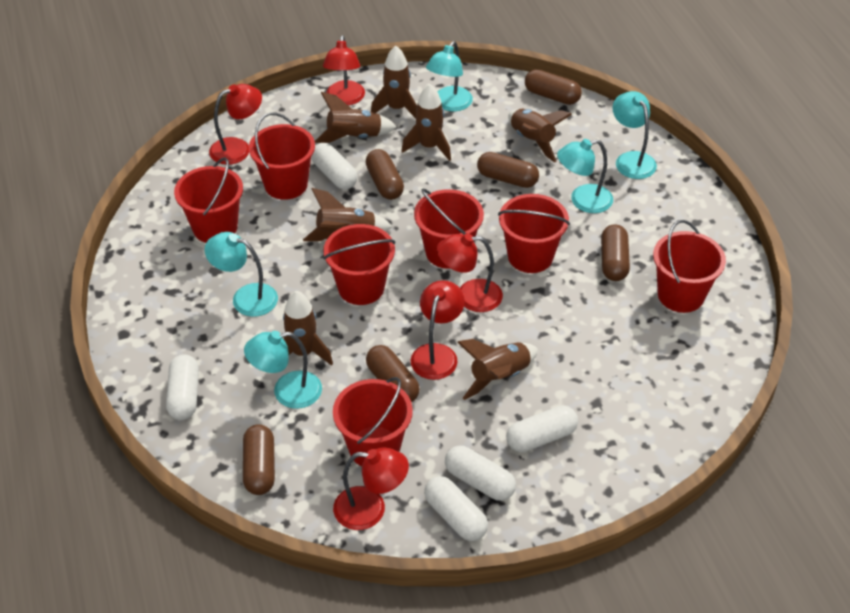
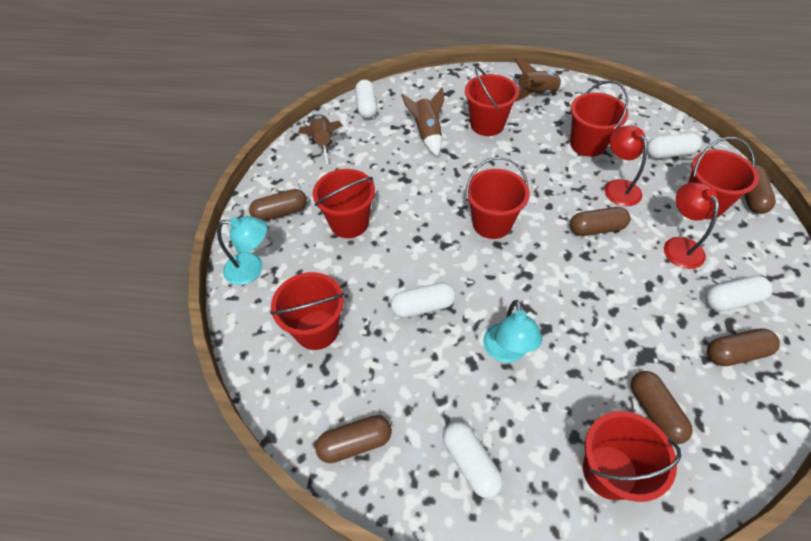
brown rocket: [283,291,333,366] [303,188,393,241] [315,92,396,143] [371,46,417,118] [401,84,451,161] [458,339,538,400] [508,109,572,162] = 7 -> [298,114,343,164] [401,87,444,156] [514,58,567,101] = 3
red lamp: [209,84,262,165] [323,35,365,105] [333,447,409,530] [411,280,465,380] [437,233,503,312] = 5 -> [605,125,648,206] [664,182,719,269] = 2
turquoise lamp: [204,232,278,317] [244,331,322,409] [426,41,473,112] [557,139,613,213] [612,91,657,179] = 5 -> [217,216,267,285] [483,300,542,363] = 2

